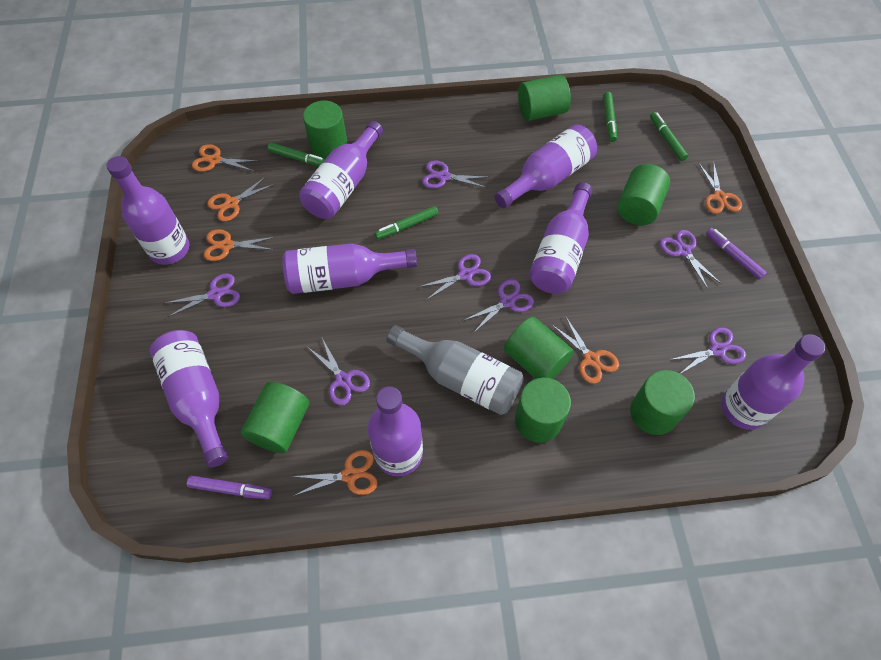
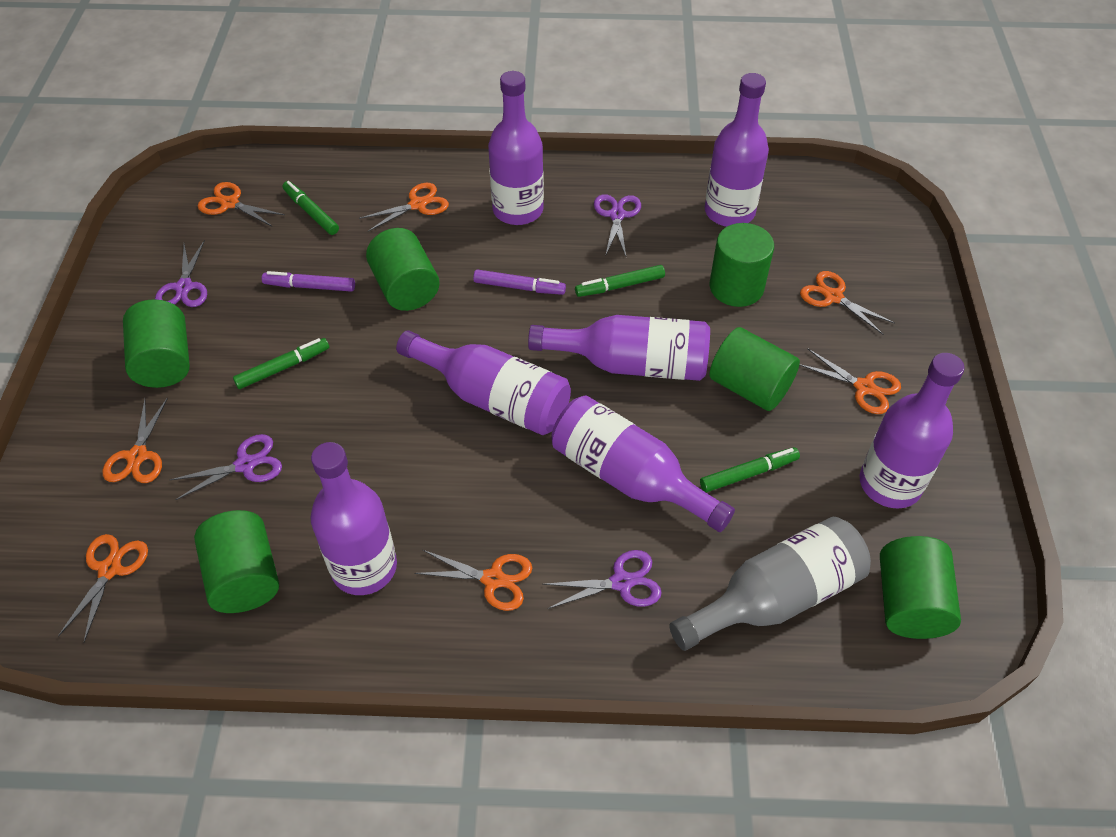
green cylinder: [241,382,309,453] [303,101,348,159] [504,317,574,379] [515,378,571,443] [518,75,571,121] [617,164,670,225] [630,370,695,435] = 7 -> [123,299,190,388] [194,510,279,613] [366,228,440,311] [710,223,774,307] [710,327,800,411] [880,536,961,639] = 6
orange scissors: [192,144,260,172] [204,229,276,261] [207,176,275,222] [291,450,378,496] [552,316,619,384] [699,161,742,214] = 6 -> [58,534,148,642] [103,397,168,483] [198,182,285,226] [359,183,449,232] [414,550,532,611] [799,349,901,414] [800,271,895,334] = 7
purple bottle: [106,156,189,265] [150,330,228,468] [282,243,417,294] [299,121,383,219] [367,386,423,476] [495,124,597,209] [529,182,593,294] [721,334,825,430] = 8 -> [311,442,397,595] [396,331,571,435] [488,71,544,225] [528,315,710,381] [551,395,735,532] [705,73,769,227] [859,353,965,509] = 7
purple scissors: [165,273,240,317] [309,338,370,405] [419,254,491,300] [422,160,487,189] [463,279,534,332] [660,230,721,289] [669,327,746,374] = 7 -> [155,240,207,307] [170,434,282,500] [542,550,662,609] [594,194,641,256] = 4

